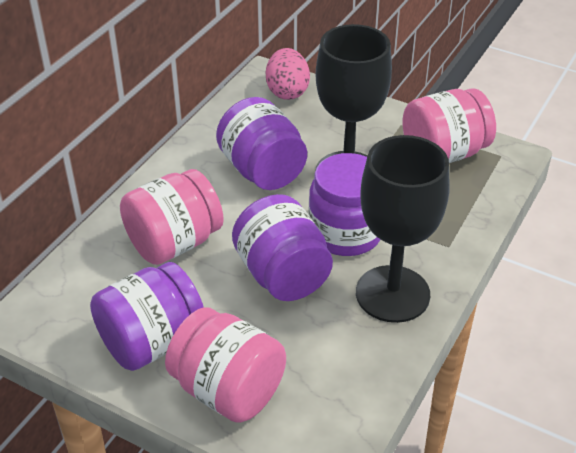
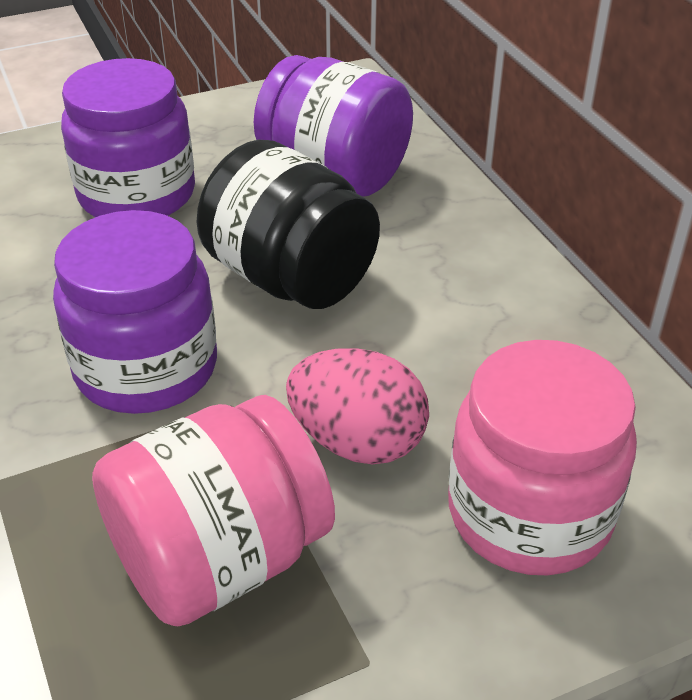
black goblet: [315,24,392,171] [356,135,450,323] = 2 -> none = 0
black jar: none = 0 -> [197,140,380,309] = 1
pink jar: [120,169,224,265] [165,307,286,423] [402,88,496,163] = 3 -> [92,395,335,626] [448,340,637,576] = 2
purple jar: [90,262,204,371] [216,97,307,190] [232,194,333,301] [308,153,381,256] = 4 -> [53,210,217,414] [61,58,195,217] [254,55,413,197] = 3

